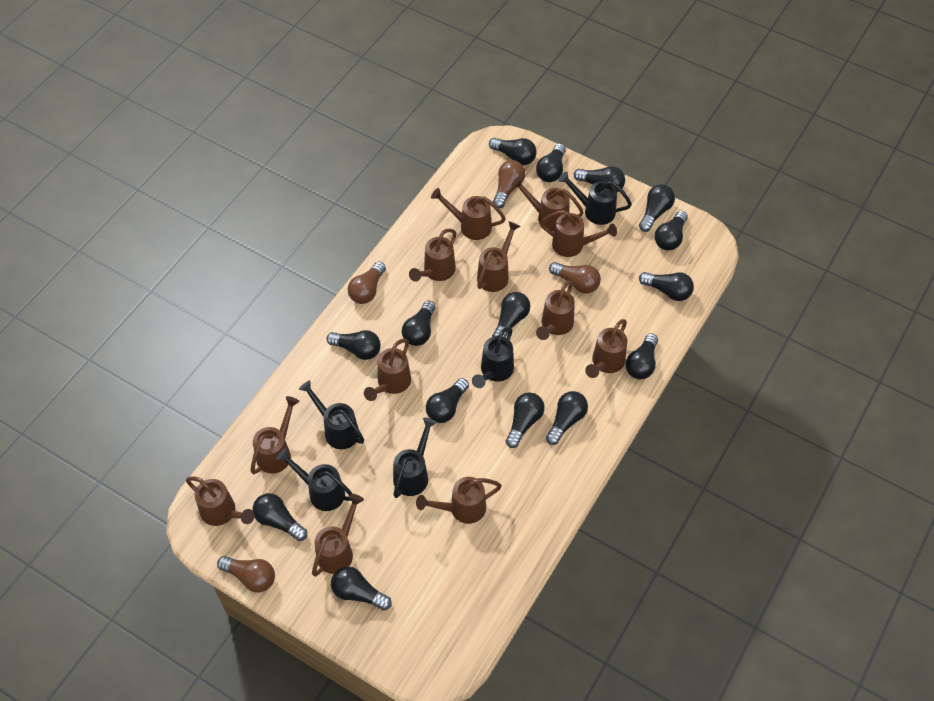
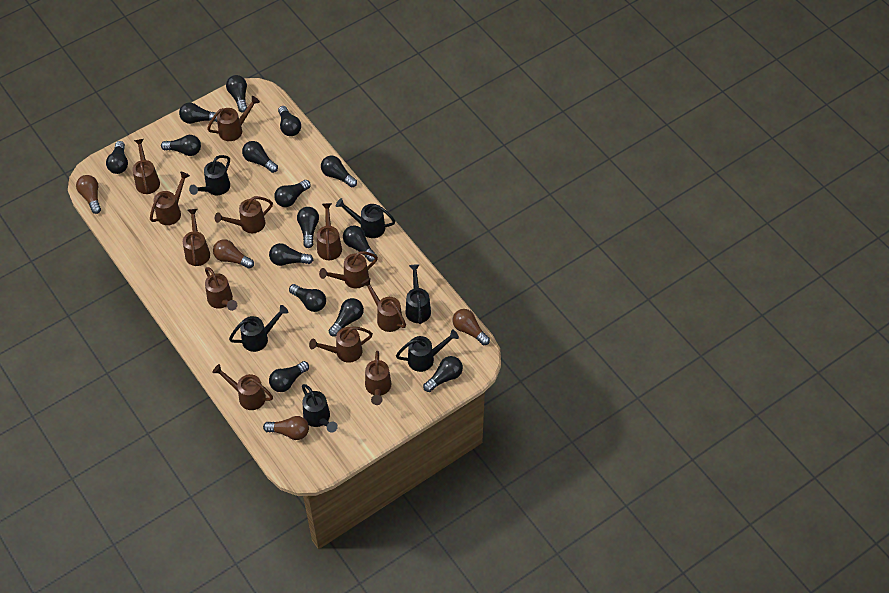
black watering can: [276,448,353,511] [299,380,364,449] [393,417,437,498] [472,327,514,388] [558,171,632,225] = 5 -> [189,155,230,195] [229,305,288,352] [302,384,338,433] [336,198,395,238] [396,330,459,372] [406,264,431,324] = 6

